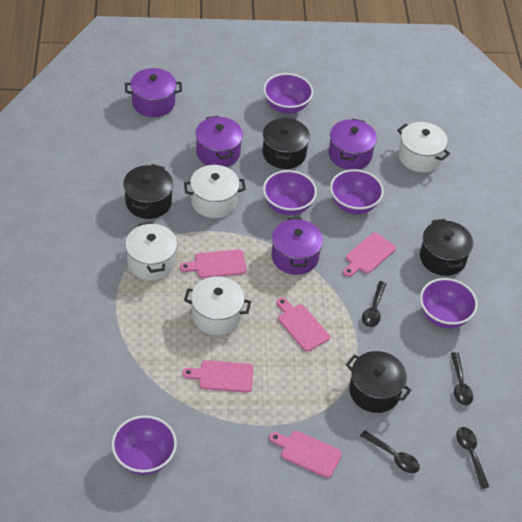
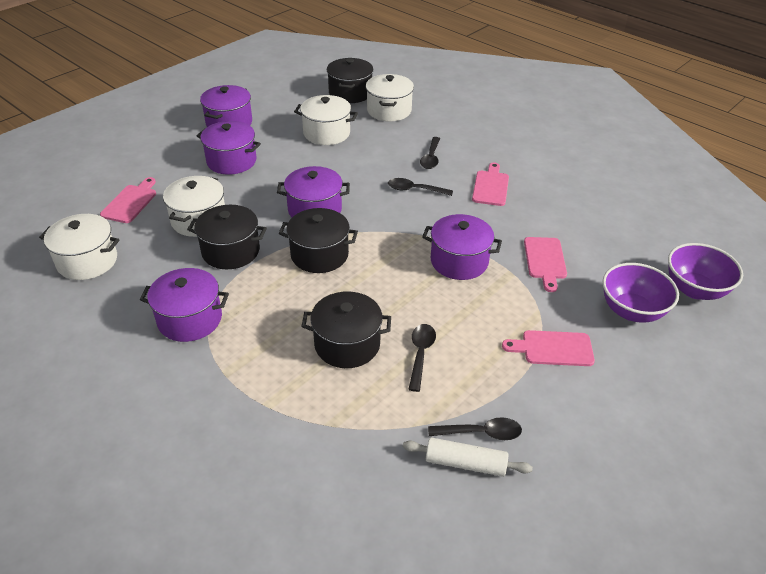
pink cutting board: [180,249,247,278] [182,360,254,393] [269,431,342,478] [277,298,330,352] [343,233,396,277] = 5 -> [100,177,156,223] [472,162,509,206] [502,330,595,366] [524,237,567,292] = 4
purple bowl: [112,415,177,475] [263,73,313,114] [263,170,317,215] [330,169,384,214] [420,278,478,329] = 5 -> [603,263,679,323] [668,243,743,300] = 2
purple pot: [125,68,182,117] [195,116,243,167] [272,218,323,275] [329,118,377,170] = 4 -> [140,268,229,342] [197,121,261,175] [200,85,252,127] [277,166,350,218] [422,214,502,280] = 5
white rolling pin: none = 0 -> [403,437,533,477] = 1

